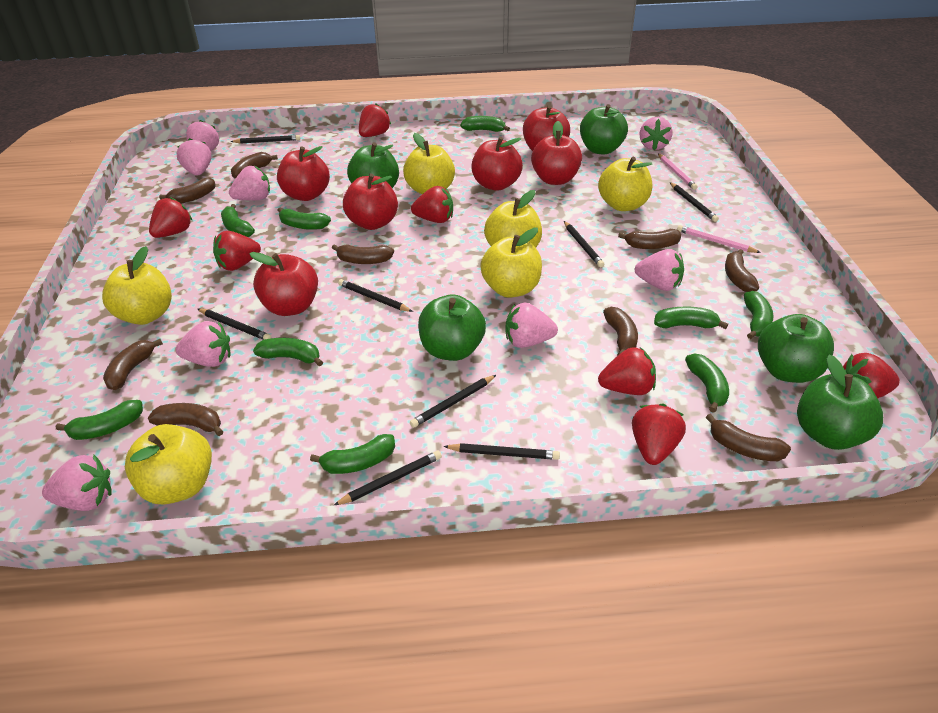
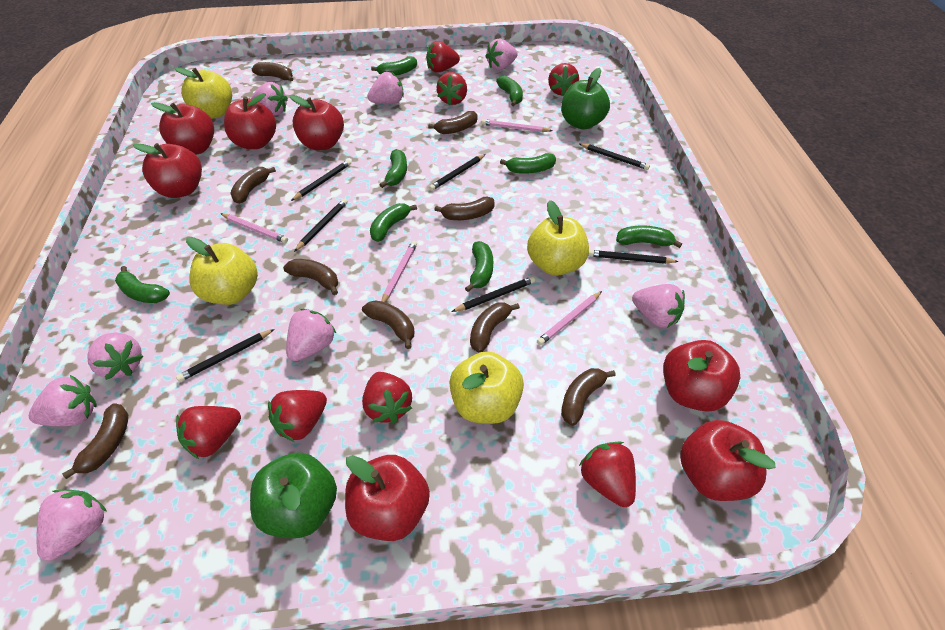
black pencil: [198,309,271,340] [230,135,300,144] [334,451,442,505] [338,279,413,312] [410,375,496,428] [443,443,560,460] [564,221,604,267] [670,182,719,222] = 8 -> [176,329,274,382] [291,159,351,201] [294,199,348,252] [429,154,486,191] [452,276,535,312] [579,143,650,170] [588,250,679,264] = 7
green apple: [347,142,399,188] [418,294,486,361] [580,104,628,154] [758,314,834,383] [797,355,883,450] = 5 -> [250,452,337,538] [561,68,610,130] = 2
green banana: [56,400,143,440] [221,204,255,237] [253,338,323,367] [277,207,331,230] [310,434,395,474] [460,116,510,132] [654,306,728,329] [685,353,729,413] [744,291,774,339] = 9 -> [115,266,170,303] [370,203,417,242] [371,57,417,76] [379,149,407,188] [465,241,493,292] [496,75,523,106] [500,153,556,174] [616,225,682,248] = 8
pink pencil: [658,154,698,190] [677,225,761,253] = 2 -> [220,213,288,243] [381,241,417,302] [482,119,552,132] [537,291,602,346] = 4
red apple: [249,252,318,316] [277,146,330,201] [343,173,398,230] [471,137,523,191] [523,105,570,151] [531,121,582,185] = 6 -> [133,143,202,198] [151,102,214,155] [224,93,276,149] [289,95,344,150] [345,455,430,541] [663,340,740,412] [680,420,776,501] = 7
yellow apple: [102,246,172,325] [125,424,212,504] [403,133,455,194] [480,228,542,298] [484,190,542,248] [598,157,652,211] = 6 -> [174,67,232,119] [186,237,258,305] [449,351,524,424] [527,200,589,276] = 4

